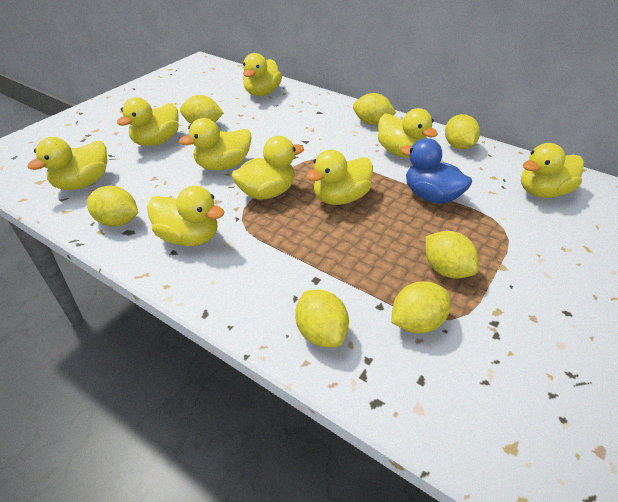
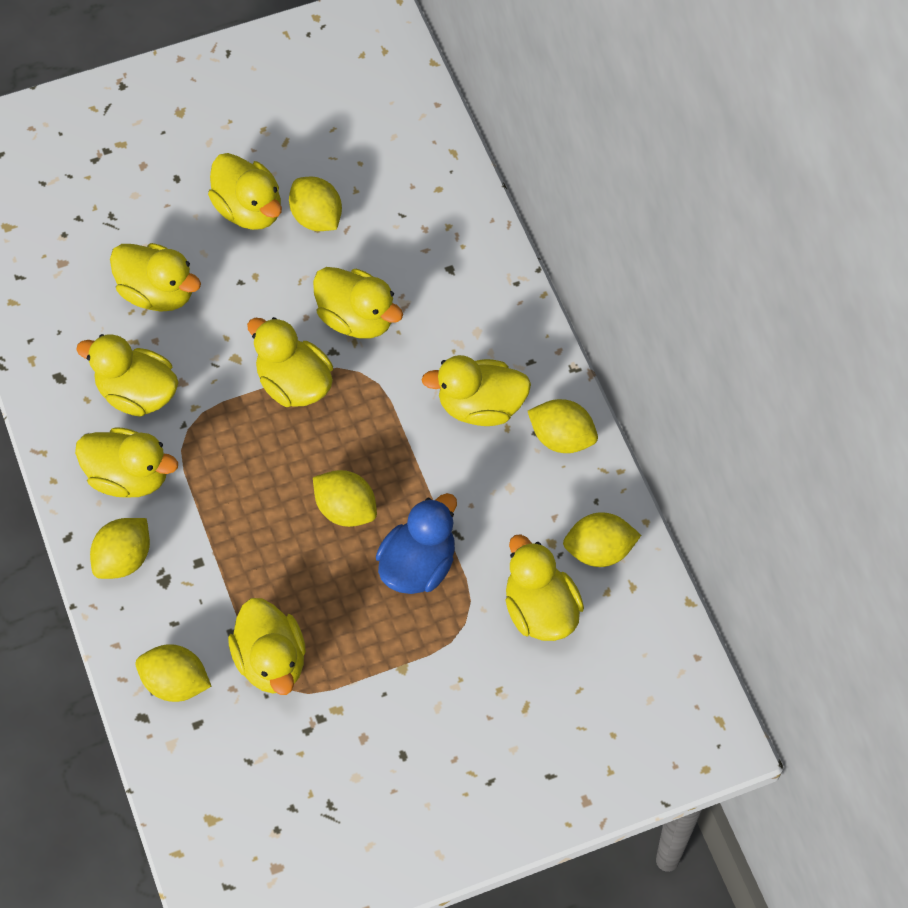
yellow lemon: [87,186,138,227] [180,95,224,124] [295,290,349,347] [353,93,396,125] [391,281,451,334] [426,231,479,279] [445,114,480,149] = 7 -> [90,518,150,579] [136,644,211,702] [289,177,342,231] [313,470,377,527] [528,399,598,453] [563,512,641,567] = 6

